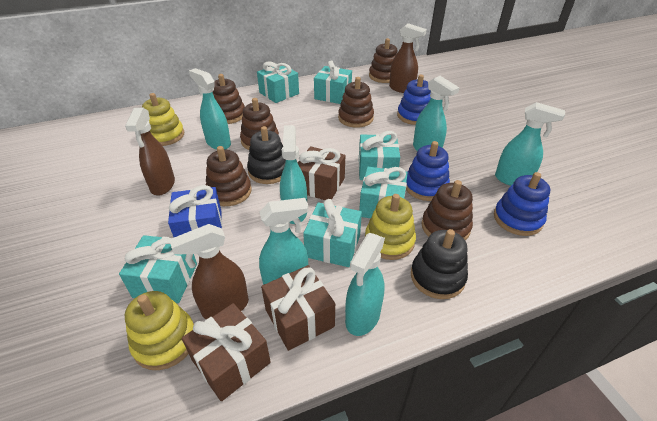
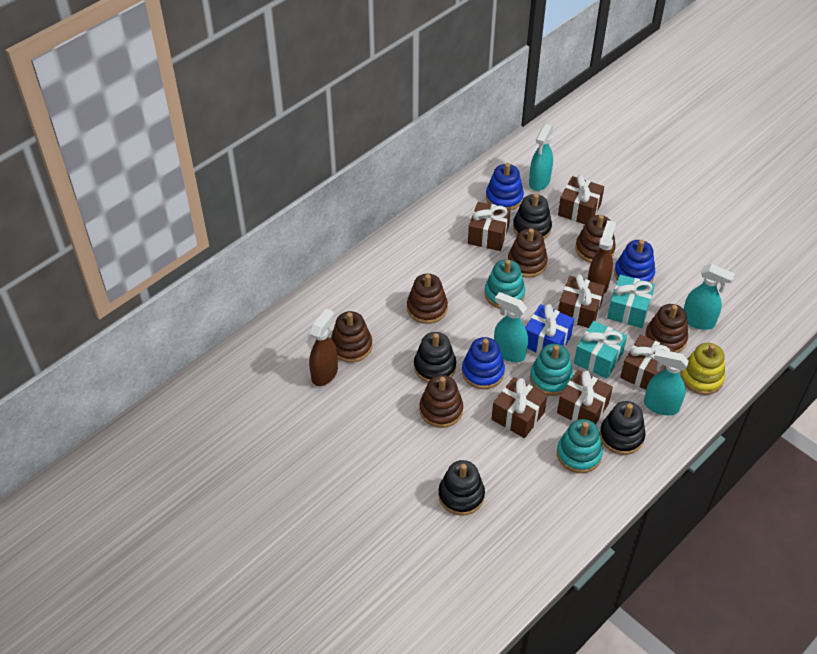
black stacking toy: [247,126,286,184] [411,229,468,299] = 2 -> [414,332,456,383] [438,460,485,516] [513,193,552,239] [600,401,645,455] = 4
brown gift: [182,303,271,401] [261,265,335,351] [298,146,345,200] = 3 -> [468,202,511,251] [492,377,547,438] [557,370,613,424] [558,175,604,224] [558,274,605,328] [620,335,675,390] = 6
brown spray bottle: [125,108,175,196] [169,224,249,319] [389,23,427,93] = 3 -> [309,309,338,386] [588,220,616,294] = 2
turquoise gift: [119,235,197,303] [257,62,299,103] [303,199,362,267] [314,60,352,104] [359,131,400,180] [359,167,408,218] = 6 -> [574,321,627,379] [607,275,655,328] = 2
turquoise spray bottle: [189,68,231,150] [259,198,309,285] [280,125,307,224] [345,233,385,336] [413,76,459,151] [495,102,565,186] = 6 -> [494,292,528,362] [529,124,553,191] [644,349,689,415] [684,264,735,330] = 4
turquoise stacking toy: none = 0 -> [485,259,525,309] [530,344,574,396] [557,419,603,473] = 3
yellow stacking toy: [125,291,194,370] [142,93,184,146] [365,194,416,260] = 3 -> [680,343,725,395] = 1

